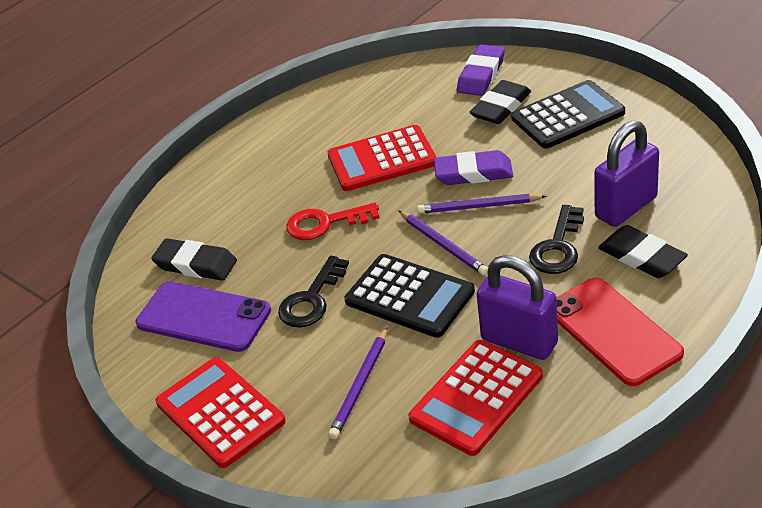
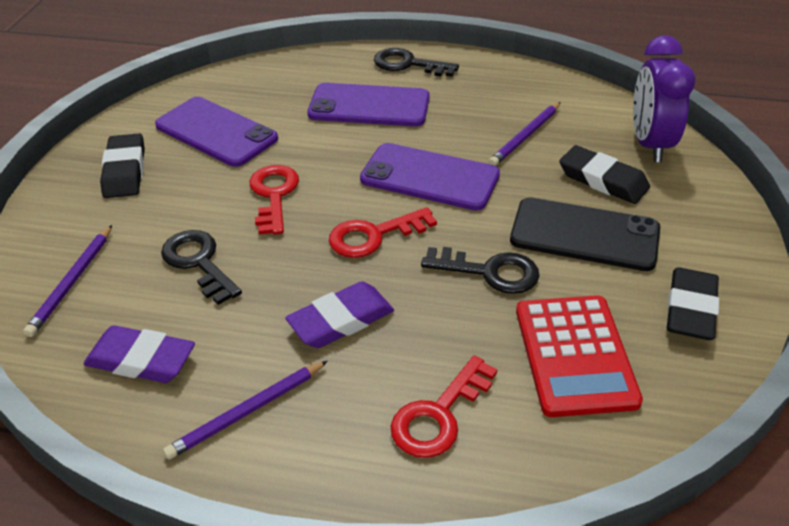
black calculator: [344,254,475,338] [511,80,625,149] = 2 -> none = 0
black key: [278,256,349,327] [529,205,584,274] = 2 -> [161,230,242,305] [374,48,459,77] [421,247,540,294] = 3
black phone: none = 0 -> [510,197,660,271] = 1
purple clock: none = 0 -> [633,35,696,162] = 1
purple padlock: [477,255,558,360] [594,120,659,227] = 2 -> none = 0
purple phone: [136,282,271,352] = 1 -> [155,97,278,167] [307,83,430,126] [360,143,500,211] = 3
red calculator: [155,357,286,468] [328,125,436,191] [409,340,543,456] = 3 -> [516,295,643,417] = 1
red key: [286,202,380,240] = 1 -> [250,165,299,235] [329,207,437,258] [391,355,497,458] = 3
red phone: [557,278,684,386] = 1 -> none = 0

